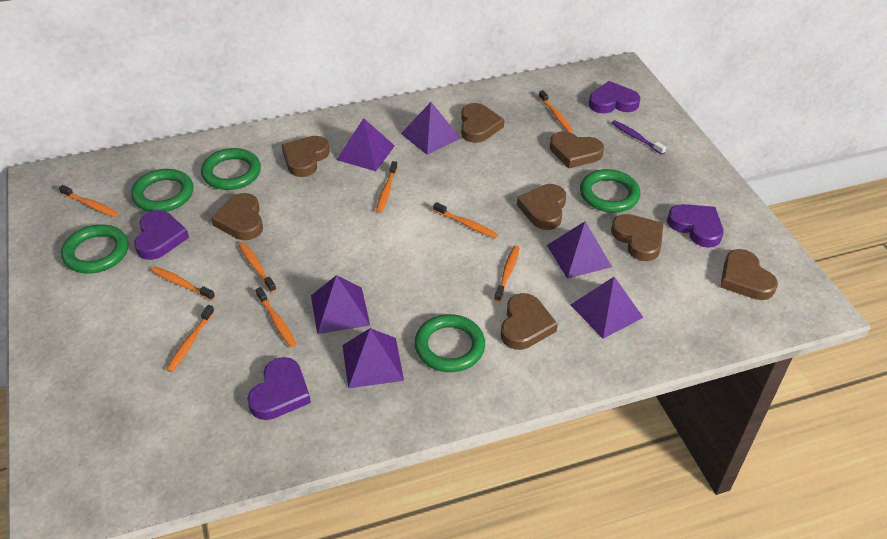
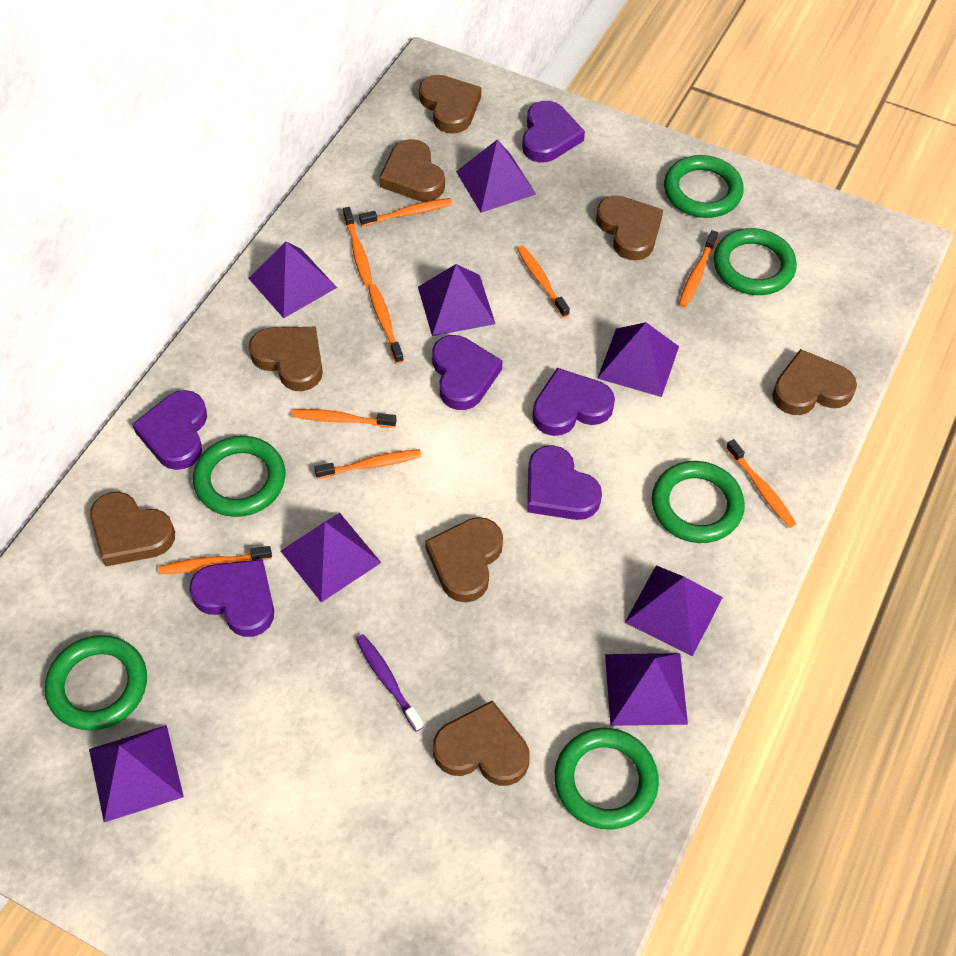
green ring: [61,224,129,274] [131,169,193,212] [201,148,261,190] [414,314,485,372] [580,169,640,213] = 5 -> [45,635,147,731] [193,436,285,517] [554,728,659,829] [652,461,745,543] [664,155,744,218] [714,228,797,295] = 6
purple heart: [134,210,189,260] [247,357,311,420] [589,81,640,114] [667,204,724,248] = 4 -> [132,390,207,470] [189,559,274,637] [432,335,502,410] [522,101,585,163] [528,445,602,520] [532,368,615,436] = 6
purple pyramid: [311,275,370,334] [336,118,395,171] [342,328,404,388] [401,102,461,155] [547,221,612,279] [570,277,644,339] = 6 -> [89,725,184,822] [248,241,337,318] [281,513,381,603] [418,264,495,336] [456,140,536,213] [597,322,679,397] [605,653,688,726] [625,565,723,656] = 8

